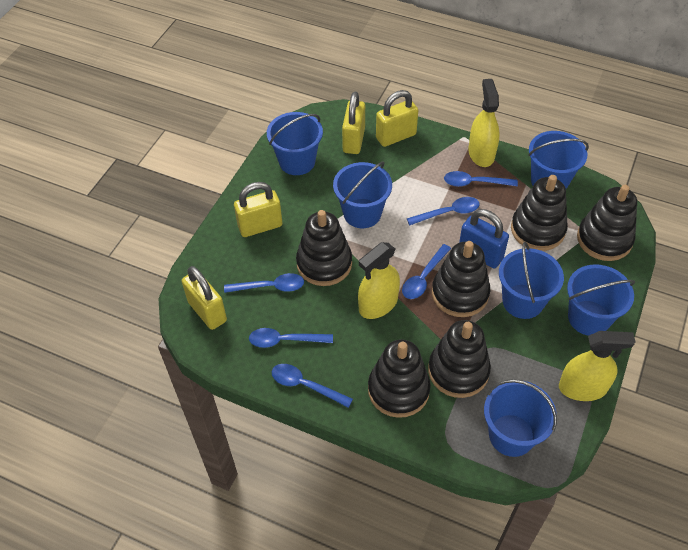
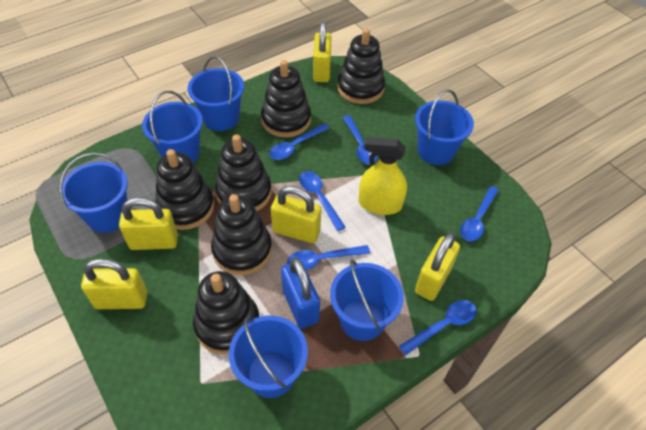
yellow padlock: [181,266,227,330] [234,182,282,237] [342,92,365,154] [376,90,418,147] = 4 -> [81,258,147,309] [119,197,178,250] [271,186,321,243] [313,21,331,82] [415,233,460,301] = 5
yellow spray bottle: [358,242,400,319] [468,79,500,167] [559,331,635,401] = 3 -> [359,137,407,215] = 1

